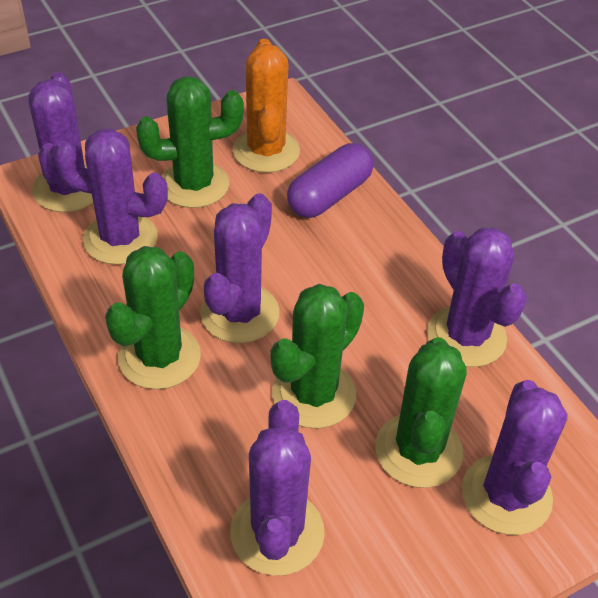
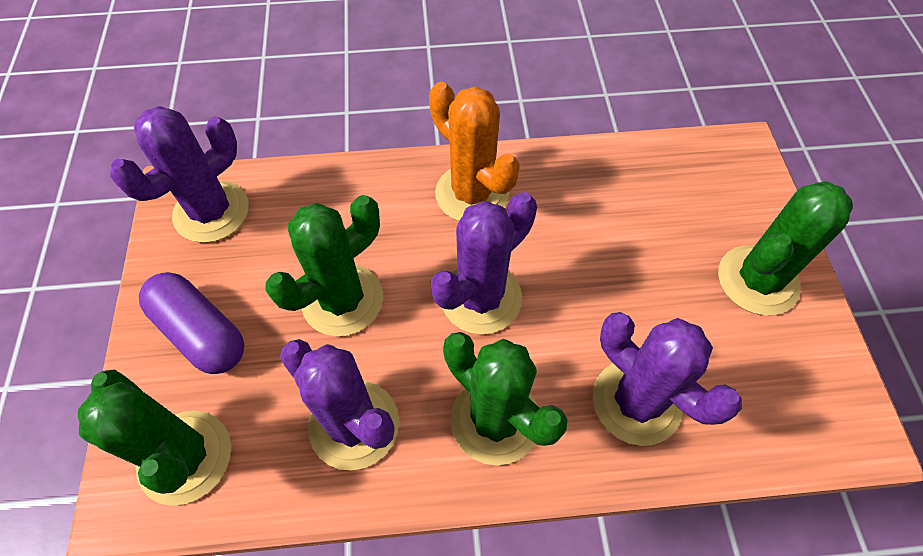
purple cactus: [28,72,93,212] [53,129,168,265] [200,193,279,343] [230,400,325,576] [427,228,527,367] [462,380,568,535] = 6 -> [110,106,249,243] [280,339,399,470] [430,192,537,334] [593,312,742,446] = 4

